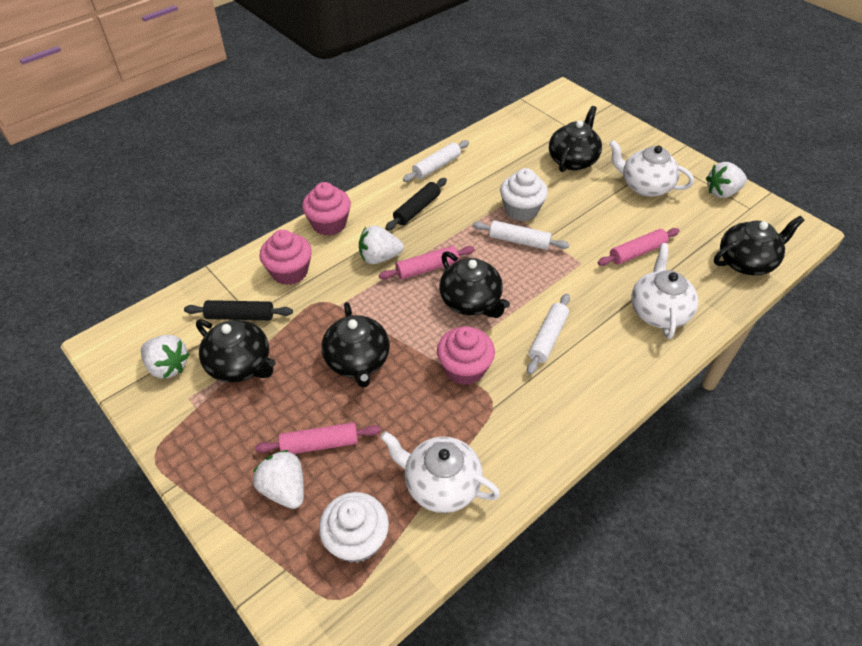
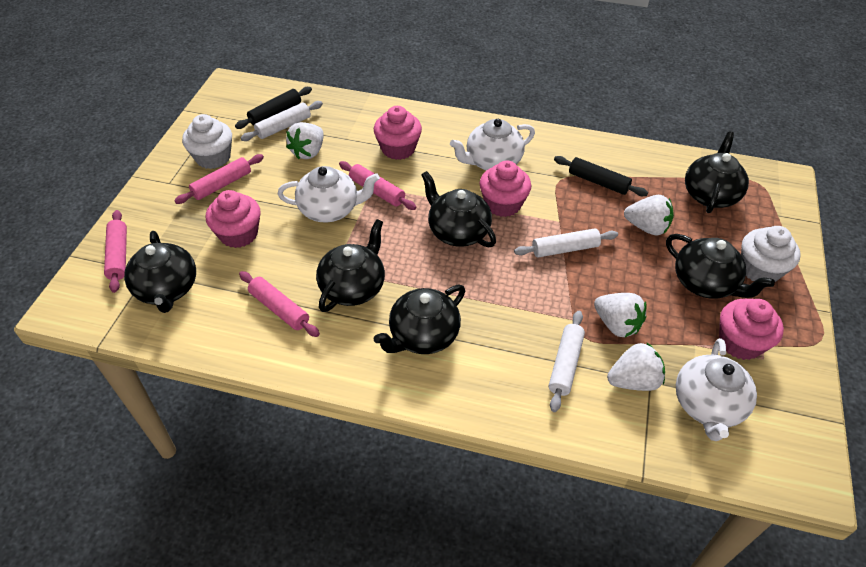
black teapot: [196,319,276,383] [321,302,390,388] [439,251,510,318] [549,106,602,172] [714,216,805,275] = 5 -> [124,231,196,313] [316,219,385,312] [374,285,465,354] [421,171,496,247] [666,234,775,299] [685,131,749,213] = 6
pink cupcake: [260,230,312,285] [302,182,351,235] [437,326,495,385] = 3 -> [206,190,261,248] [374,106,422,160] [479,160,531,217] [719,299,784,360] = 4
pink rolling pin: [255,422,381,454] [379,246,475,280] [598,228,679,266] = 3 -> [104,210,127,293] [174,154,264,204] [239,271,320,337] [339,161,416,210] = 4

